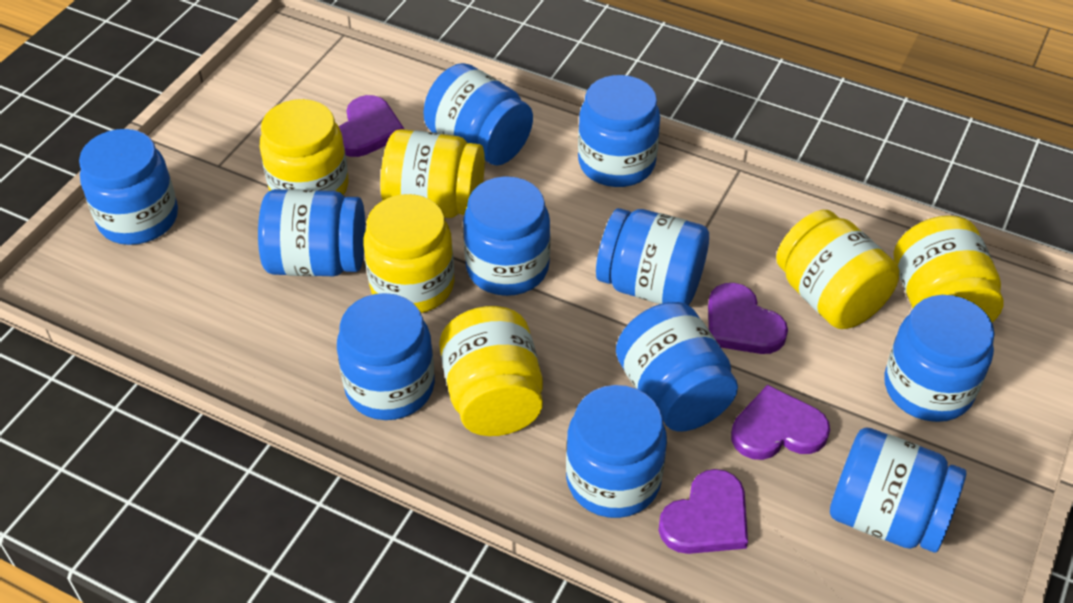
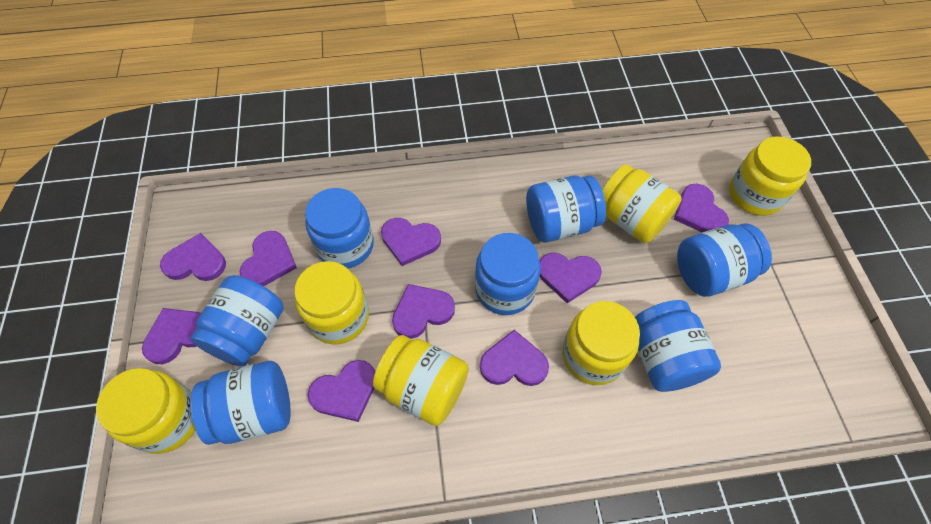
blue jar: [79,129,178,245] [258,189,365,276] [337,293,435,420] [424,63,533,165] [463,176,551,296] [566,385,667,518] [578,75,660,187] [596,208,709,306] [616,302,738,432] [830,427,966,552] [884,295,995,422] = 11 -> [190,275,284,367] [191,361,291,445] [305,188,374,268] [475,233,541,315] [526,175,606,243] [635,300,721,392] [677,223,772,297] = 7
purple heart: [339,95,404,157] [659,469,748,554] [708,283,788,354] [731,385,830,460] = 4 -> [142,308,201,364] [160,233,226,281] [240,231,297,286] [307,360,375,422] [381,218,441,266] [392,284,455,339] [480,330,549,386] [539,253,602,303] [674,184,729,232] = 9

